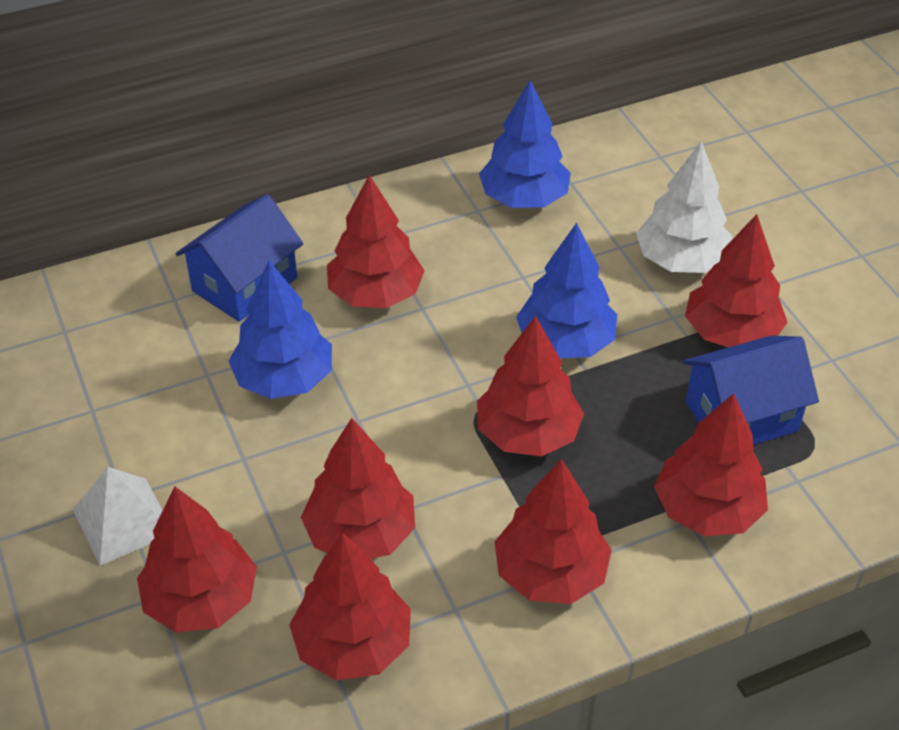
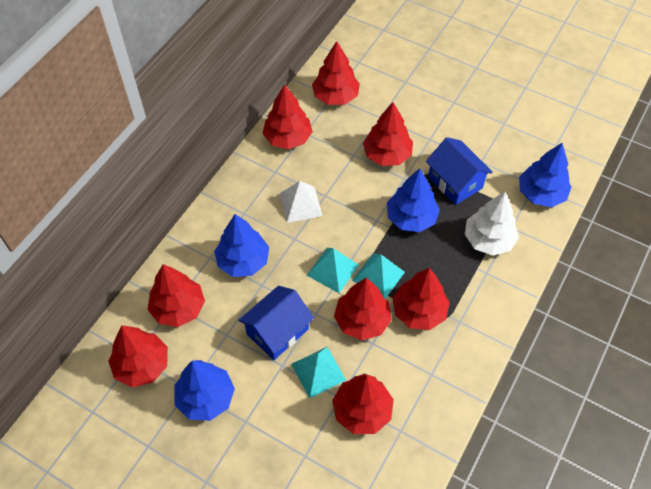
blue tree: [229,261,332,399] [479,80,571,208] [516,223,617,358] = 3 -> [174,360,235,421] [214,214,269,277] [387,168,440,232] [519,143,571,207] = 4
turquoise pyramid: none = 0 -> [291,347,346,398] [307,248,359,293] [352,253,405,299] = 3

